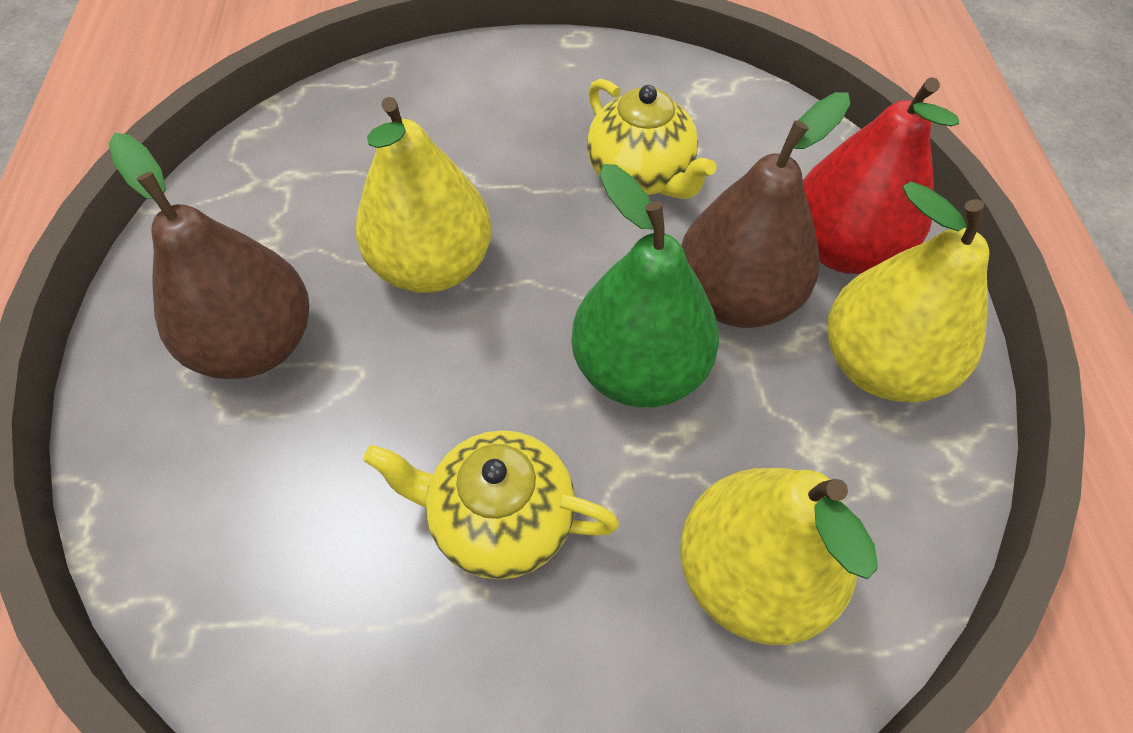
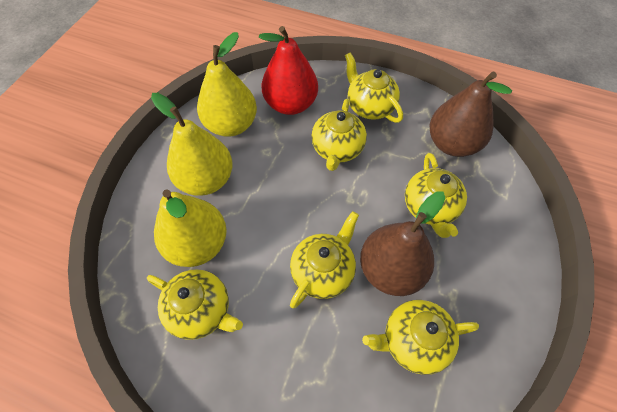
green pear: [571,164,719,408] = 1 -> none = 0
yellow teapot: [363,430,619,580] [587,78,716,199] = 2 -> [147,269,243,340] [290,211,359,308] [311,99,367,171] [345,52,403,123] [362,300,479,375] [405,153,467,238] = 6

